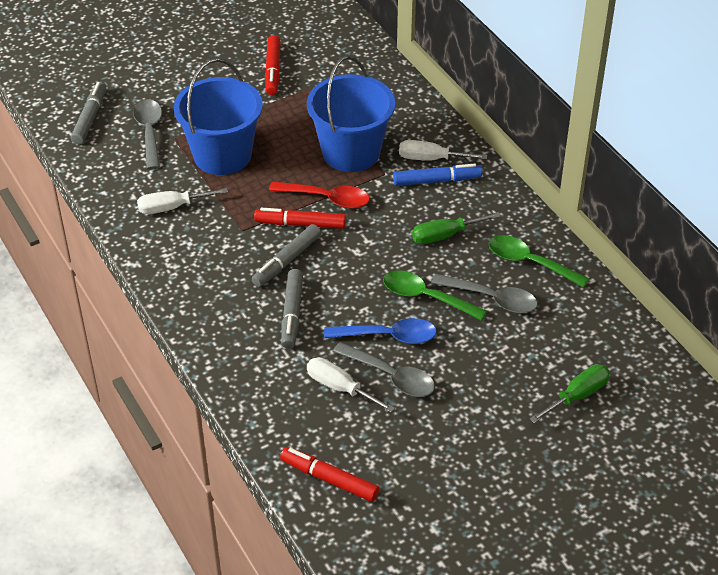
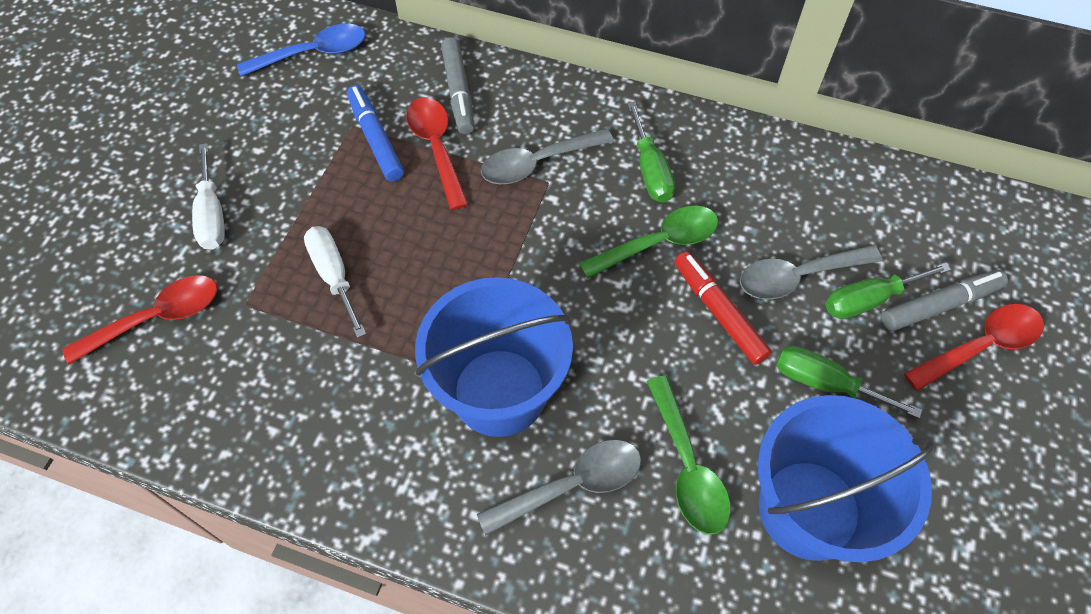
green screwdriver: [412,212,501,244] [530,364,610,423] = 2 -> [627,102,675,203] [776,346,922,418] [825,263,951,319] = 3
grey marker: [71,82,107,145] [252,224,321,287] [281,269,303,349] = 3 -> [441,37,474,134] [881,270,1008,331] = 2
red marker: [254,208,346,229] [265,35,281,95] [280,447,379,502] = 3 -> [674,251,772,365] = 1
red spoon: [269,181,370,208] = 1 -> [62,275,217,365] [406,97,469,210] [904,304,1044,391] = 3
white screwdriver: [137,188,228,214] [307,357,395,413] [399,140,487,161] = 3 -> [192,143,225,250] [304,226,366,338] = 2

